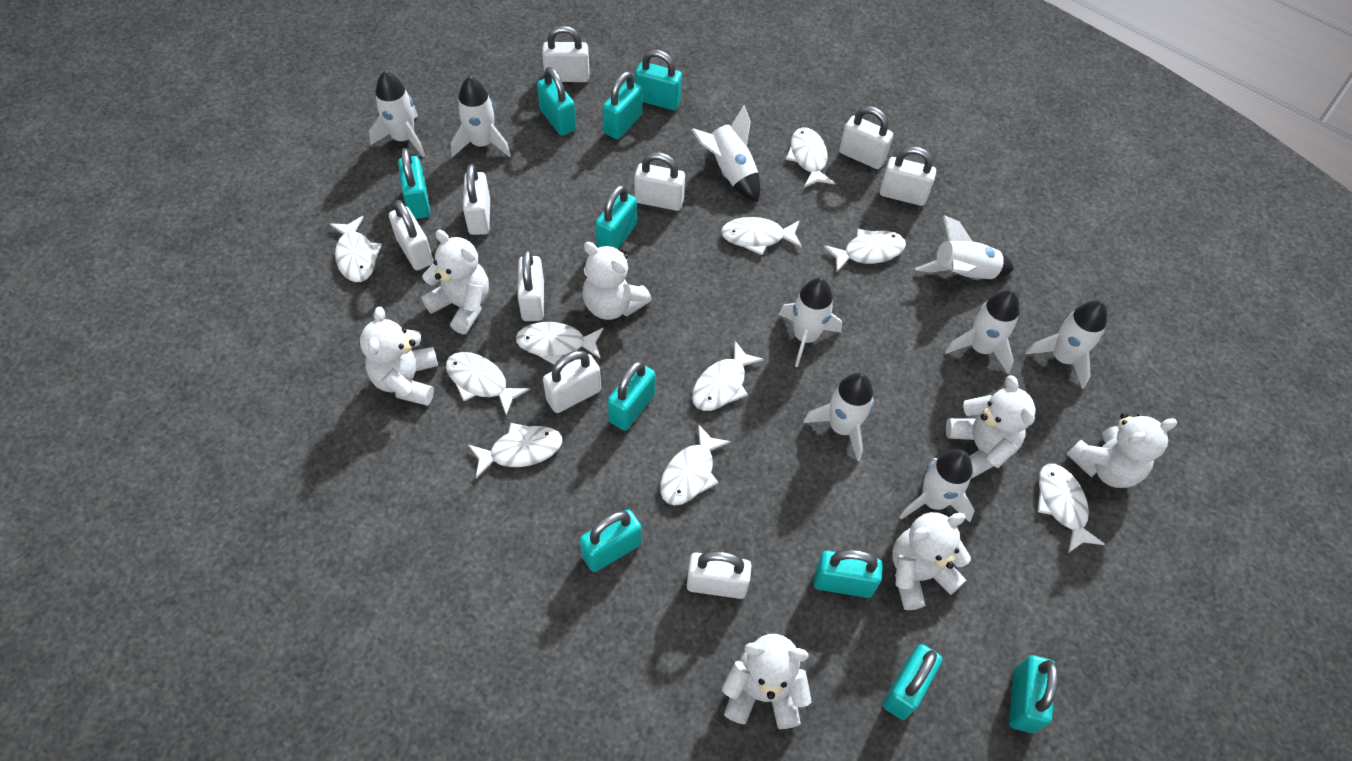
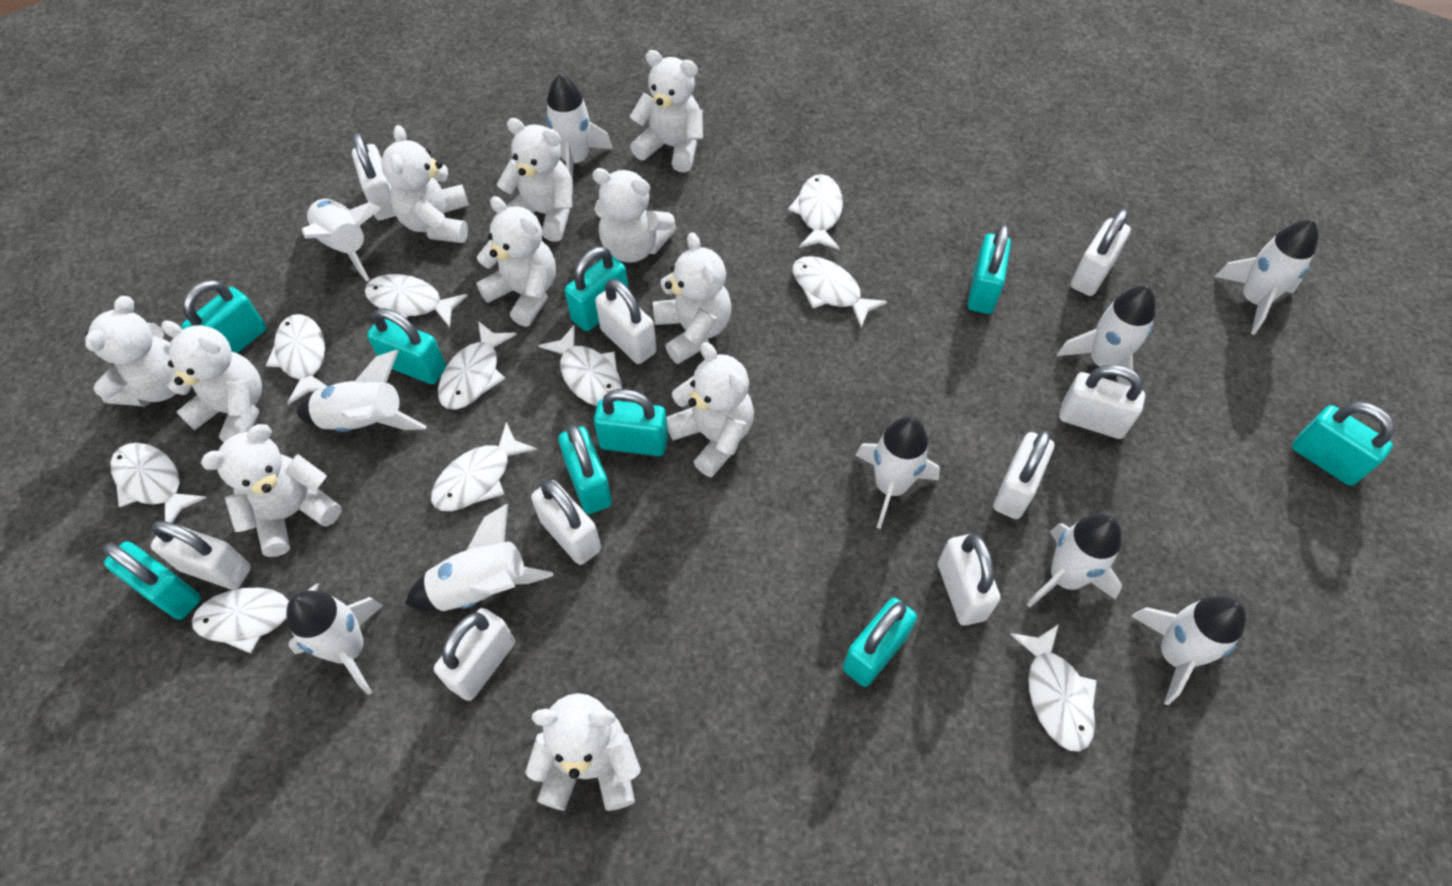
turquoise padlock: [398,148,430,219] [537,67,576,136] [580,509,641,572] [595,185,637,249] [602,71,643,139] [608,361,655,431] [635,50,682,110] [814,549,883,598] [883,644,943,720] [1009,655,1058,733] = 10 -> [103,541,201,620] [181,280,267,353] [367,308,446,384] [558,424,612,514] [565,246,628,331] [594,389,668,456] [843,598,917,687] [968,224,1011,314] [1292,402,1395,486] = 9
white rocket: [369,71,425,157] [451,76,511,157] [691,105,760,202] [779,278,842,367] [803,373,874,461] [900,449,975,522] [915,215,1014,280] [945,290,1020,374] [1025,300,1107,389] = 9 -> [287,591,383,695] [296,350,427,432] [302,199,382,282] [405,504,553,611] [546,74,613,181] [856,416,940,529] [1027,514,1122,608] [1057,286,1155,386] [1131,596,1246,705] [1215,220,1318,335] = 10
white teddy bear: [360,307,438,406] [422,230,489,334] [582,242,652,320] [722,634,811,729] [892,512,971,610] [946,375,1035,478] [1067,413,1177,488] = 7 -> [85,296,176,406] [161,320,262,442] [201,424,342,557] [381,125,469,243] [476,196,556,327] [497,118,573,242] [525,693,641,811] [592,168,676,263] [630,50,703,172] [653,232,731,364] [666,342,754,477] = 11

